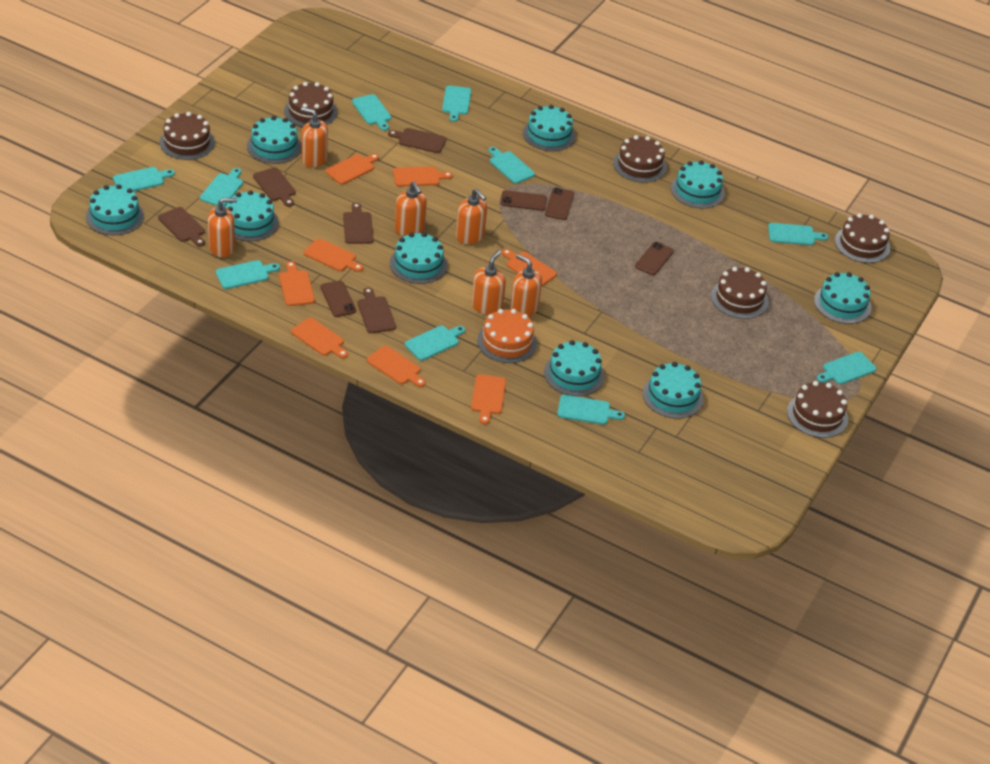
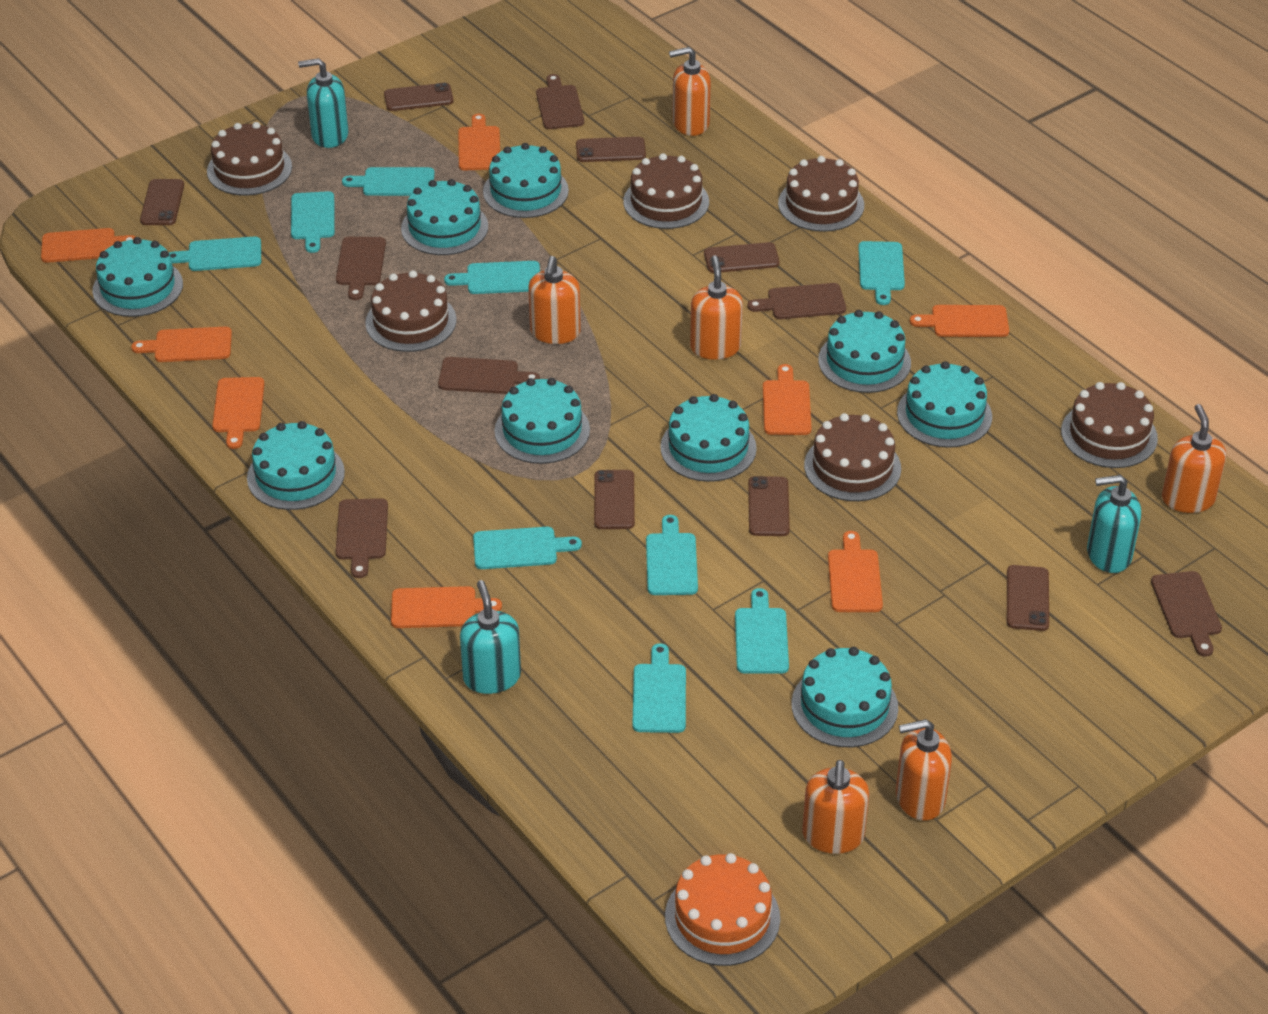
brown cutting board: [158,207,205,247] [253,167,296,207] [343,203,374,244] [357,287,396,333] [388,128,446,153] = 5 -> [336,237,386,300] [336,498,388,578] [438,357,540,394] [536,74,584,129] [748,283,846,319] [1151,571,1222,657] = 6
brown phone: [321,281,356,317] [501,190,547,211] [545,187,574,220] [635,242,674,275] = 4 -> [140,179,184,225] [384,83,454,111] [576,137,646,162] [594,470,635,529] [704,242,779,273] [748,476,790,536] [1007,565,1049,631] = 7
turquoise cutting board: [113,167,175,191] [200,168,243,206] [216,260,280,289] [352,94,391,131] [405,326,465,361] [442,86,471,122] [488,147,535,184] [557,395,625,425] [768,223,828,245] [817,352,876,384] = 10 -> [169,237,261,271] [291,191,335,253] [342,167,435,196] [444,261,540,294] [473,527,582,569] [633,643,686,733] [646,515,698,595] [735,588,789,674] [858,241,905,305] = 9
turquoise soap dispenser: none = 0 -> [298,58,349,148] [460,580,521,694] [1087,475,1141,573] = 3

